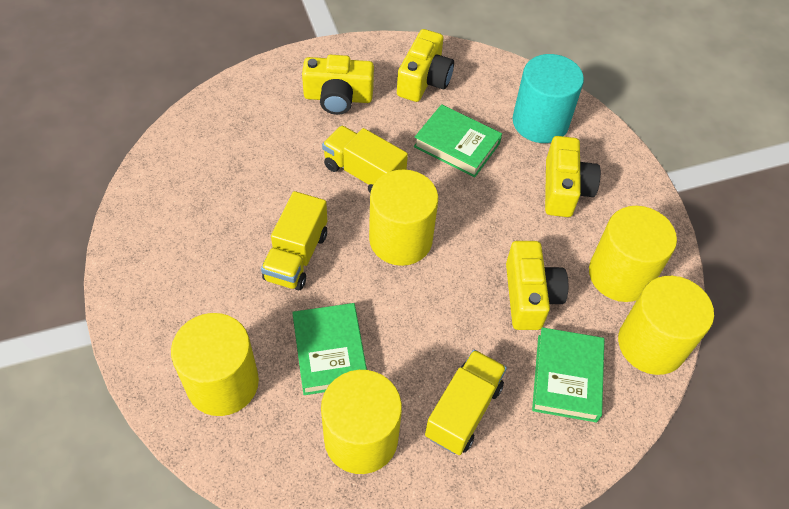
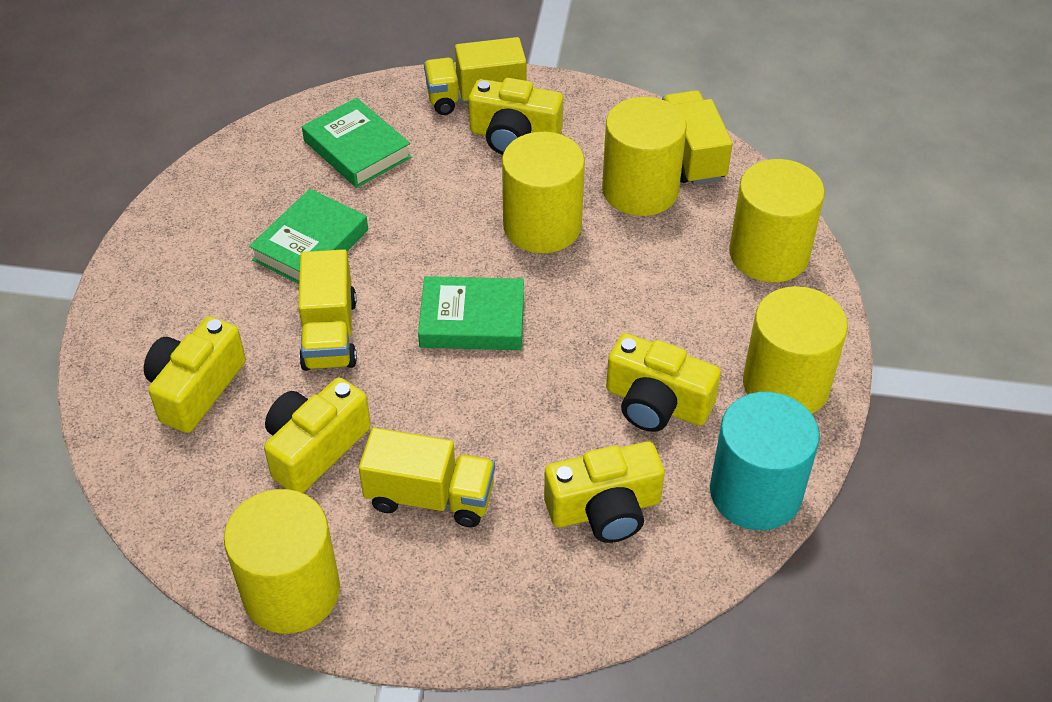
yellow camera: [302,55,374,115] [397,29,454,102] [506,241,568,330] [545,136,601,217] = 4 -> [144,316,246,433] [264,378,371,493] [469,78,563,155] [544,441,665,543] [606,333,721,432] = 5
yellow truck: [261,191,327,290] [322,125,408,193] [425,350,507,455] = 3 -> [298,249,357,371] [359,428,495,527] [424,37,526,115] [662,90,733,185] = 4

